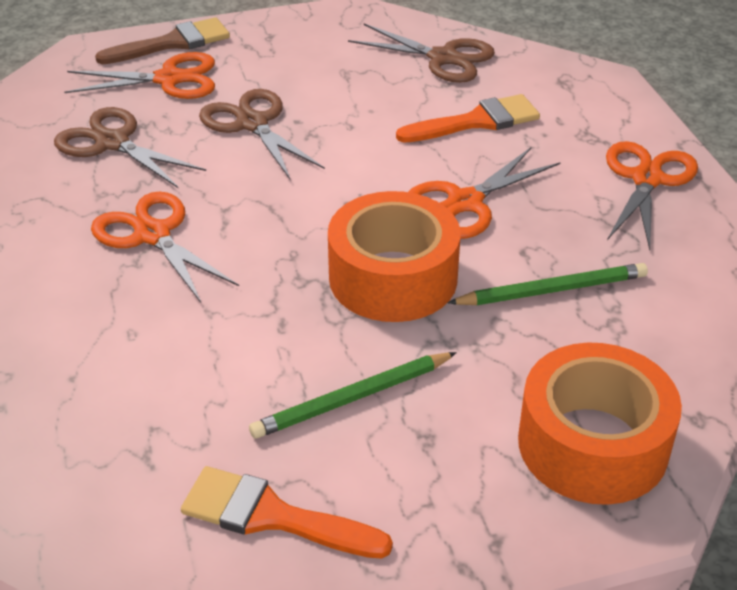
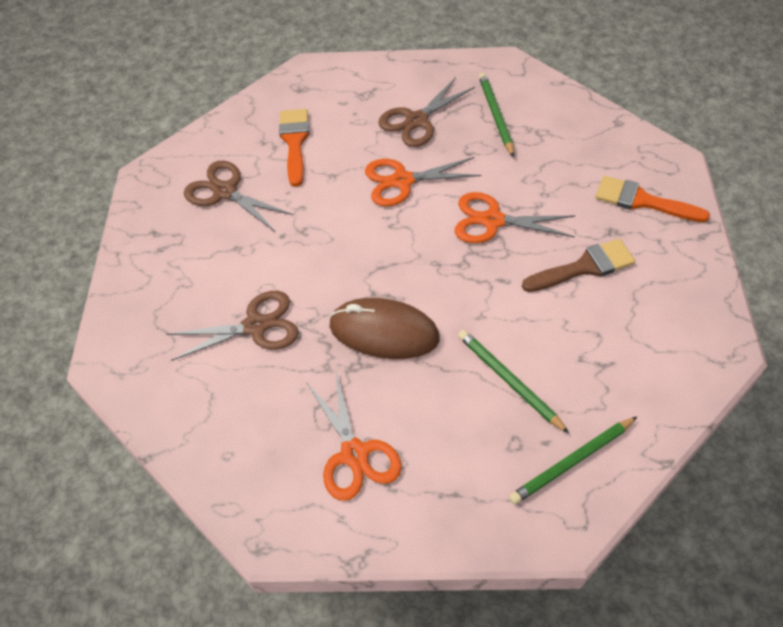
brown mouse: none = 0 -> [329,298,440,359] = 1
green pencil: [249,352,457,438] [447,263,648,305] = 2 -> [458,330,569,433] [479,73,514,157] [509,417,637,505] = 3
orange scissors: [64,52,215,99] [91,191,239,303] [408,147,561,239] [606,141,698,250] = 4 -> [306,372,402,501] [365,157,482,206] [455,192,575,243] = 3
orange tape: [328,191,460,322] [518,343,682,505] = 2 -> none = 0

